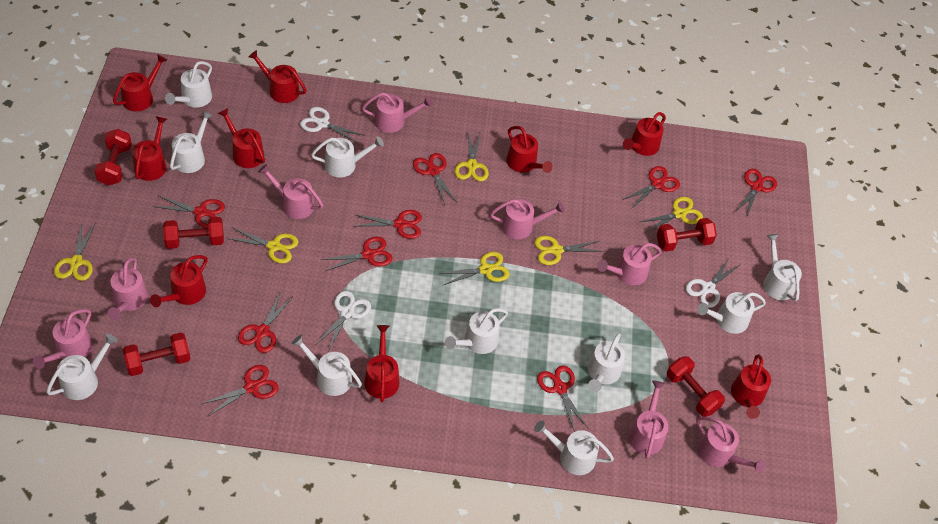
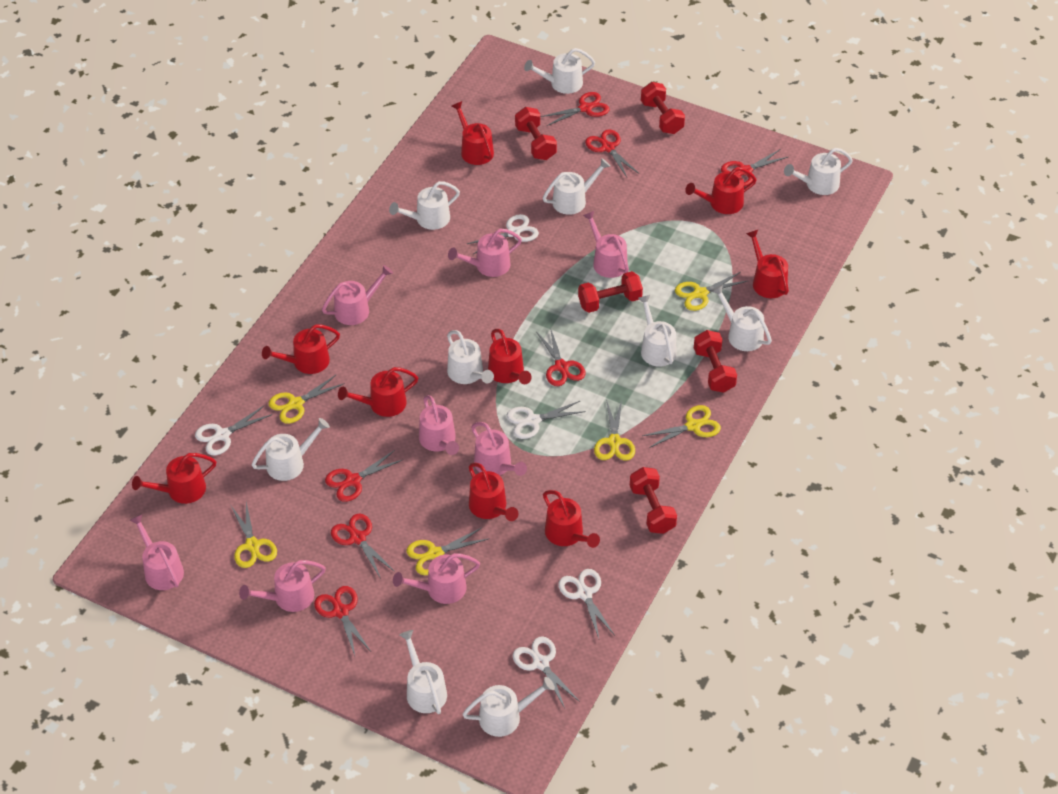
red scissors: [153,196,225,228] [201,365,279,416] [238,293,293,353] [321,237,392,271] [356,210,422,239] [413,153,457,205] [537,366,588,432] [622,166,680,209] [735,169,777,217] = 9 -> [314,586,370,655] [325,450,402,502] [331,514,395,579] [537,327,586,386] [541,92,609,126] [585,130,639,177] [721,149,788,187] = 7
white scissors: [300,107,365,144] [315,291,371,351] [686,258,741,308] = 3 -> [195,405,273,456] [467,214,539,254] [506,401,586,439] [513,636,580,708] [558,569,614,638] = 5

